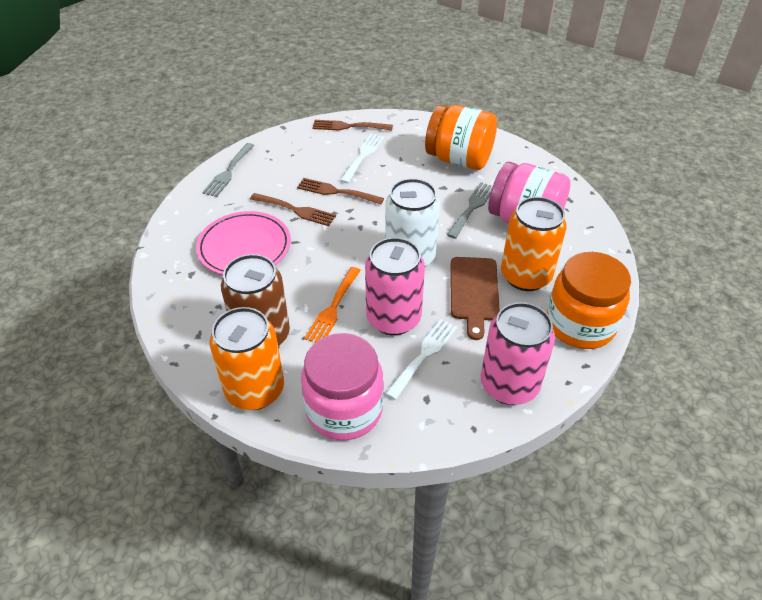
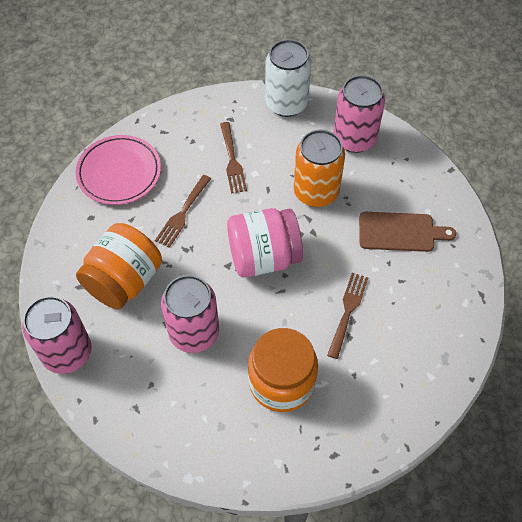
brown can: [221,254,290,346] = 1 -> none = 0
grey fork: [202,143,255,197] [447,182,492,239] = 2 -> none = 0
orange can: [210,307,284,410] [501,197,567,291] = 2 -> [294,130,345,207] = 1
orange fork: [304,267,361,343] = 1 -> none = 0
pink can: [365,237,425,335] [481,302,555,405] = 2 -> [22,296,92,374] [161,275,219,353] [333,75,385,153] = 3
pink jar: [301,333,384,440] [488,162,571,224] = 2 -> [227,208,303,278] = 1
white fork: [340,134,384,183] [385,319,457,400] = 2 -> none = 0

